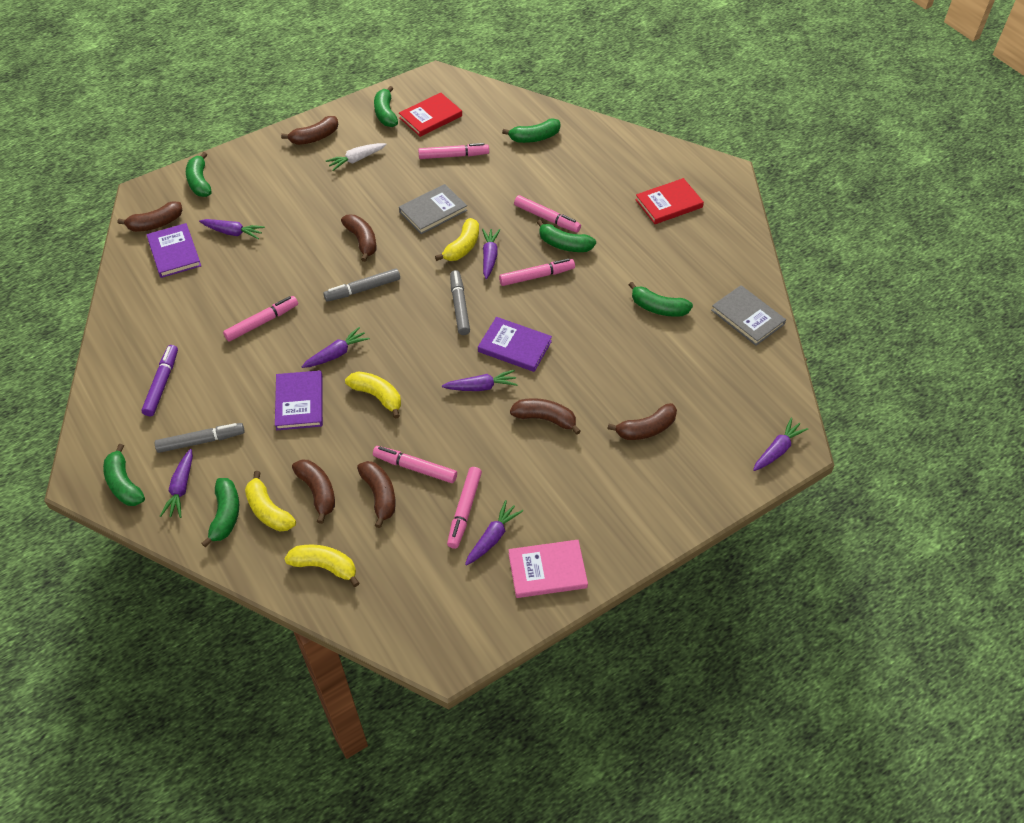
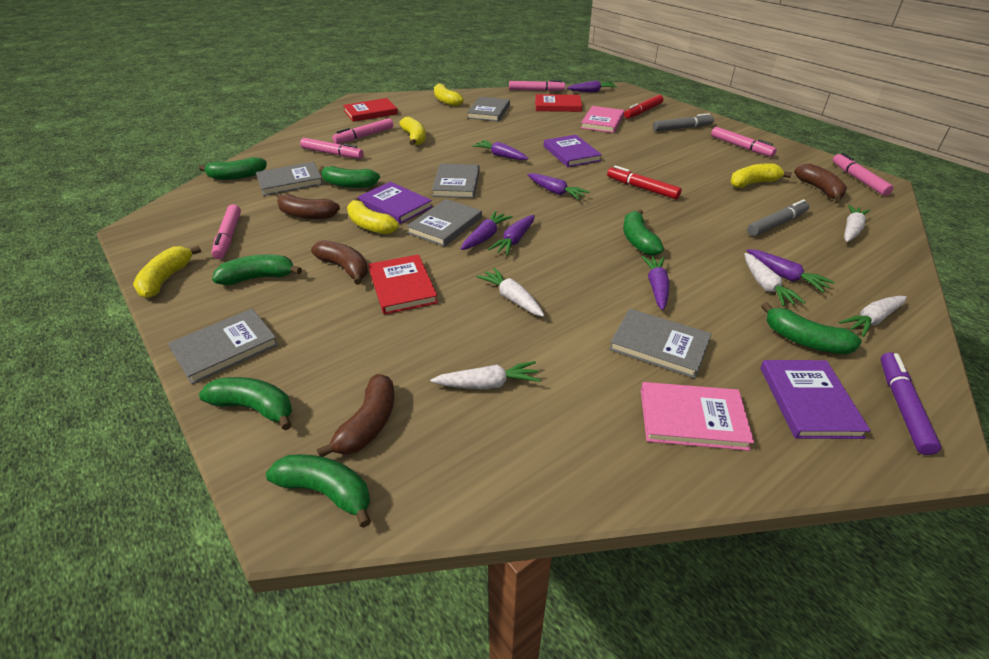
brown banana: [117,202,183,232] [281,116,338,145] [292,460,335,524] [341,215,376,262] [357,461,396,528] [510,398,581,435] [607,403,677,440] = 7 -> [277,194,340,219] [311,240,368,285] [317,374,394,457] [794,164,847,201] = 4
grey book: [399,184,467,234] [711,285,786,346] = 2 -> [168,309,278,384] [256,162,323,196] [406,199,482,247] [432,164,480,198] [467,97,510,122] [609,309,712,379] = 6
grey marker: [155,423,245,453] [323,268,400,302] [450,270,470,335] = 3 -> [653,113,714,131] [747,199,809,236] = 2
pink book: [509,540,588,598] = 1 -> [581,106,624,133] [641,382,754,451] = 2
red book: [399,93,462,137] [635,178,704,224] = 2 -> [343,98,398,122] [368,254,438,315] [535,94,582,112] = 3
red marker: none = 0 -> [607,166,682,199] [624,95,663,118] = 2
white carrot: [326,143,387,171] = 1 -> [430,361,541,389] [476,267,544,317] [744,253,805,307] [839,296,907,337] [844,205,870,242] = 5
yellow banana: [245,471,296,531] [285,544,359,587] [345,371,401,419] [435,218,479,261] = 4 -> [133,246,201,298] [347,198,399,234] [399,117,426,146] [434,83,464,106] [731,163,792,188] = 5

